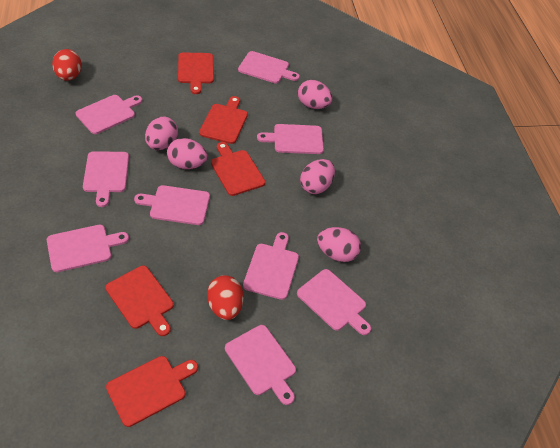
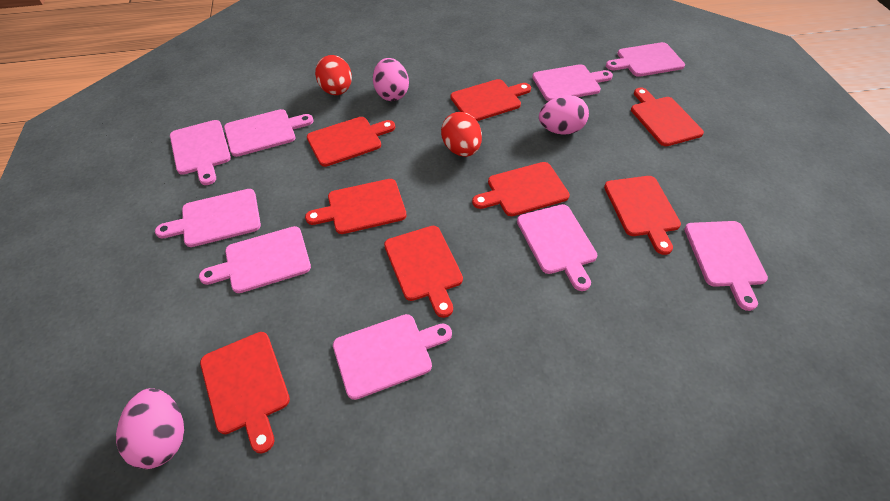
pink egg: [145,117,178,150] [167,138,207,169] [298,80,332,109] [300,159,335,194] [317,227,361,262] = 5 -> [116,388,184,469] [373,58,409,101] [539,95,589,135] = 3
red cutting board: [106,266,174,336] [106,356,198,427] [178,53,214,94] [199,96,248,144] [211,142,265,196] = 5 -> [200,332,290,454] [305,179,407,234] [307,117,395,167] [384,226,463,318] [450,79,531,121] [472,162,570,216] [604,176,681,255] [631,88,704,146] = 8

